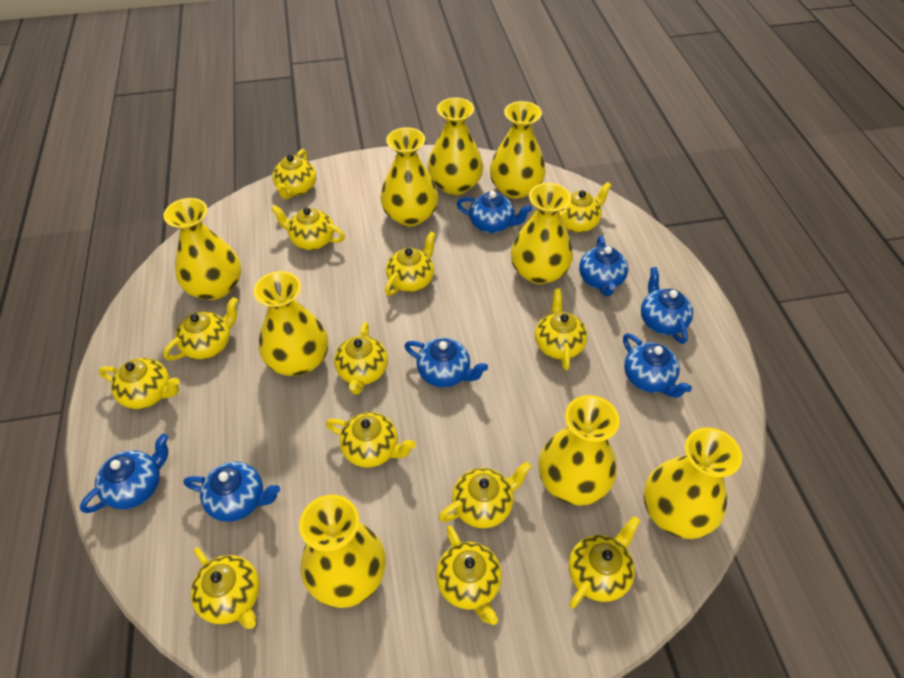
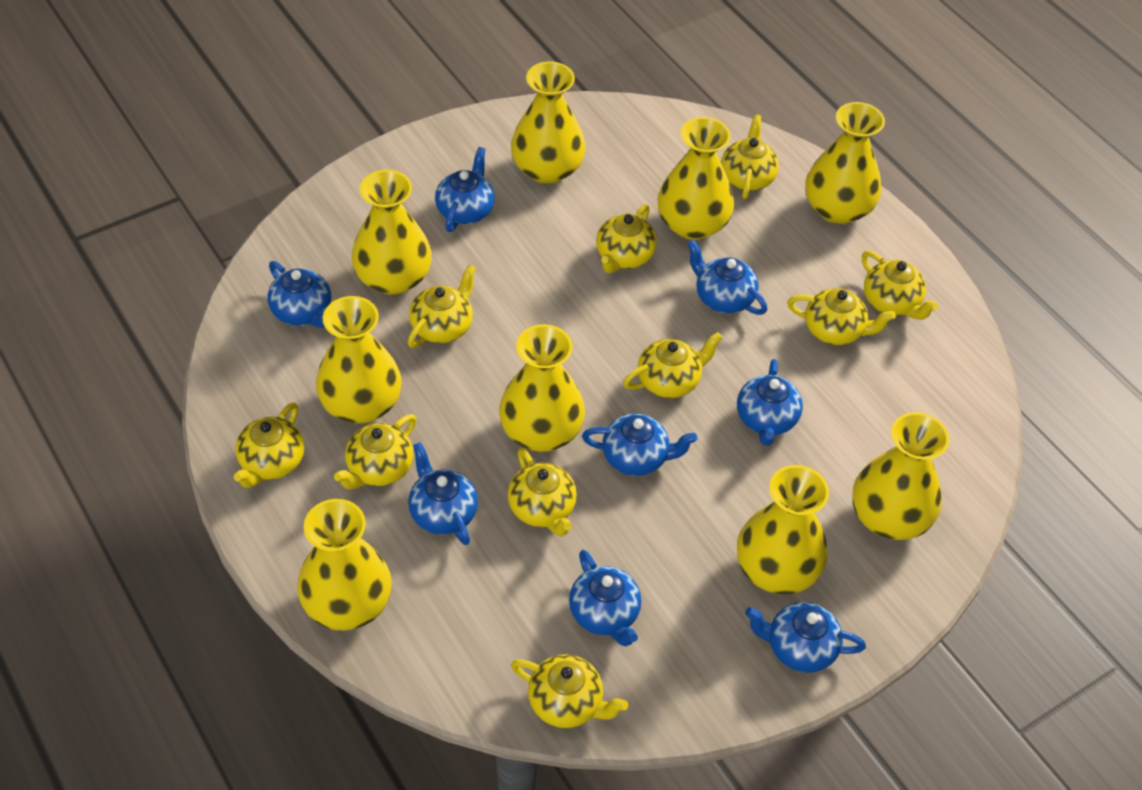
blue teapot: [80,434,168,513] [184,462,280,522] [405,338,488,388] [457,191,532,233] [579,236,628,297] [623,333,692,398] [641,267,693,344] = 7 -> [268,261,331,328] [408,442,478,545] [435,147,495,232] [569,550,641,646] [582,414,697,476] [687,240,767,315] [737,359,803,446] [745,602,866,673] = 8
yellow teapot: [99,358,180,409] [163,297,238,360] [191,547,260,629] [271,205,345,250] [272,149,316,199] [326,412,416,468] [334,322,388,395] [385,231,436,296] [436,526,502,625] [438,462,531,529] [535,289,587,370] [559,182,612,233] [569,516,640,608] = 13 -> [234,402,305,488] [334,414,417,489] [408,264,476,348] [508,448,577,537] [511,654,628,728] [596,204,657,273] [623,332,723,398] [721,114,779,199] [787,288,896,345] [862,251,939,320] = 10

